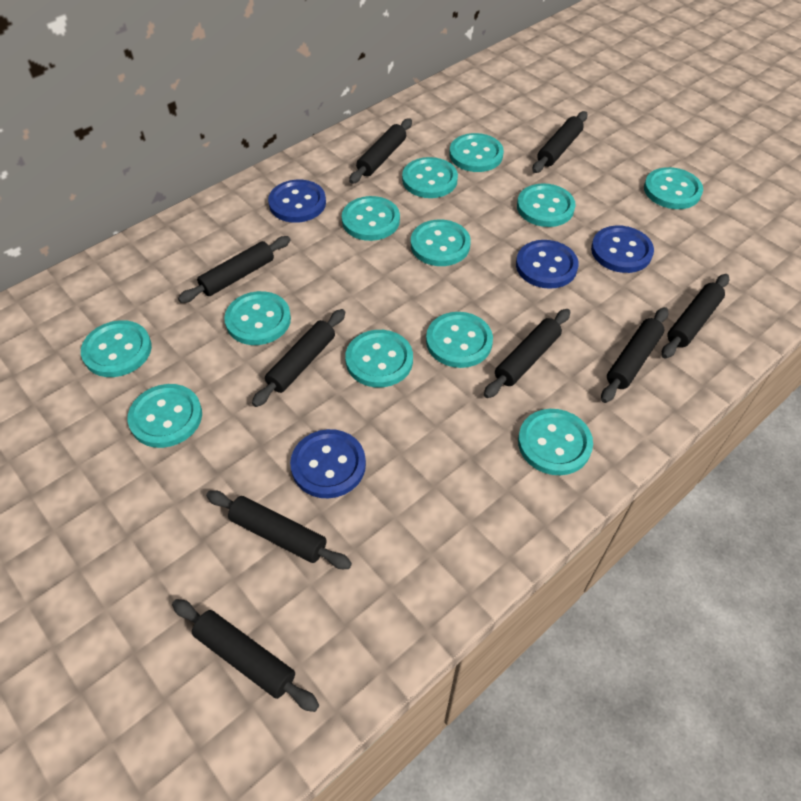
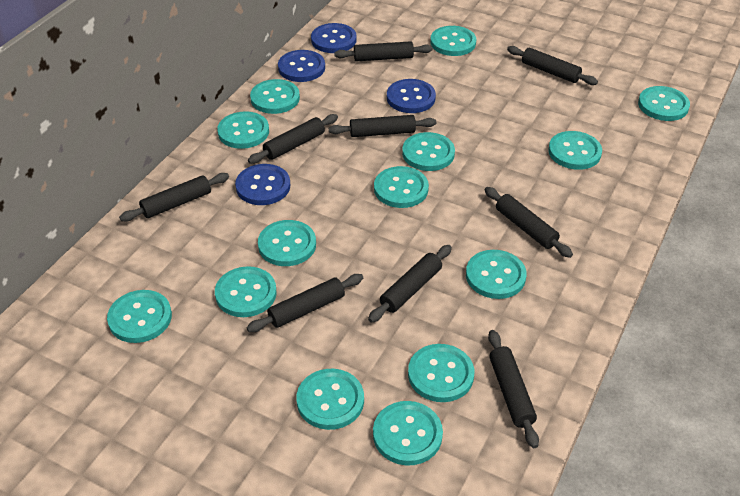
turquoise button: [81,320,152,377] [127,384,202,448] [224,291,291,345] [342,196,400,241] [345,330,413,387] [402,157,458,198] [411,220,471,266] [426,312,493,368] [449,133,504,172] [517,183,576,227] [518,409,593,475] [644,167,703,209] = 12 -> [107,290,172,343] [215,266,277,317] [217,111,269,149] [250,79,300,114] [258,220,316,266] [297,369,364,430] [373,401,443,466] [374,166,429,208] [402,132,455,171] [408,344,474,402] [430,26,476,56] [466,250,527,299] [548,131,602,170] [638,86,690,121] = 14

